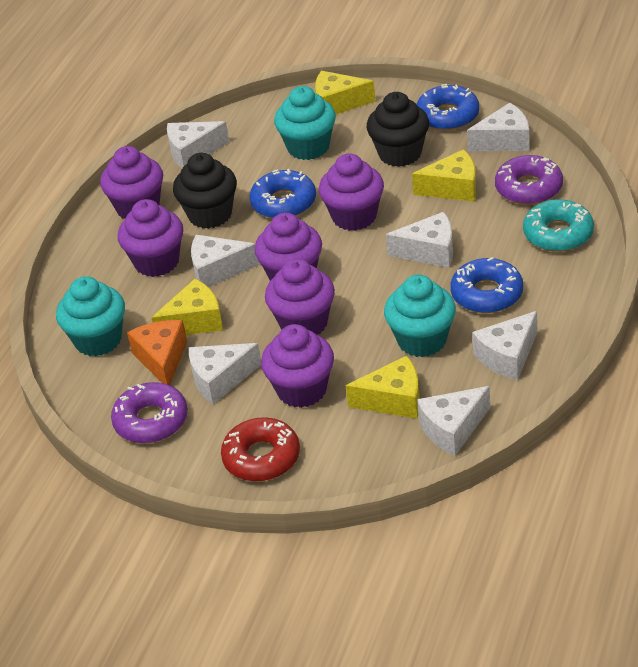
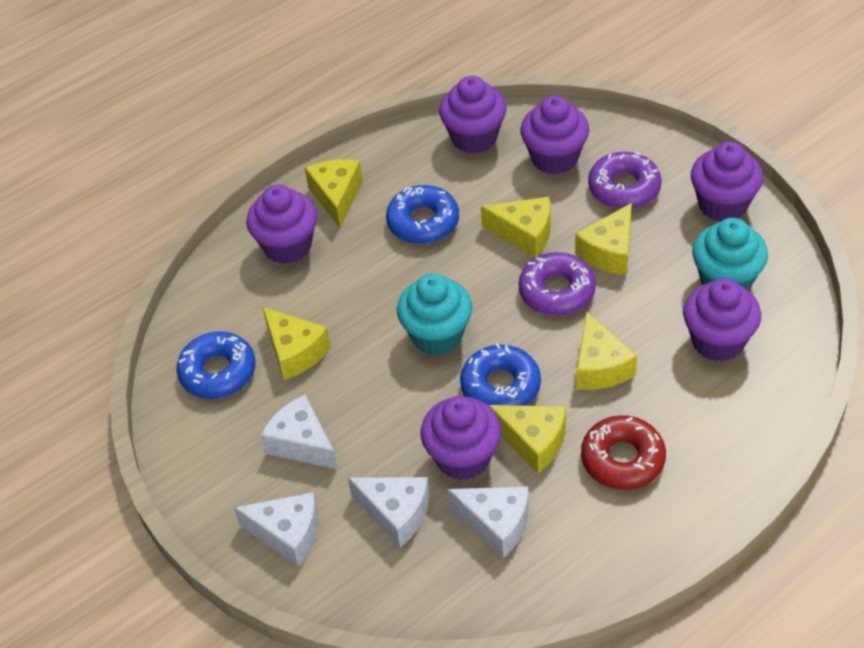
black cupcake: [173,153,237,229] [367,92,429,167] = 2 -> none = 0
orange cheese: [127,320,187,385] = 1 -> none = 0
turquoise cupcake: [56,276,125,357] [274,86,336,160] [384,275,456,357] = 3 -> [397,273,472,355] [692,218,768,290] = 2
turquoise donut: [523,199,594,252] = 1 -> none = 0
white cheese: [167,121,229,168] [189,343,261,404] [191,235,259,287] [386,212,453,268] [417,386,490,456] [467,103,530,151] [472,311,537,380] = 7 -> [234,492,319,567] [261,395,338,470] [348,477,430,547] [447,486,529,558] = 4
yellow cheese: [151,279,223,335] [315,71,376,114] [345,356,420,419] [412,149,476,202] = 4 -> [262,307,331,380] [305,160,363,228] [481,197,551,258] [488,405,566,473] [575,203,632,275] [576,311,637,390] = 6

